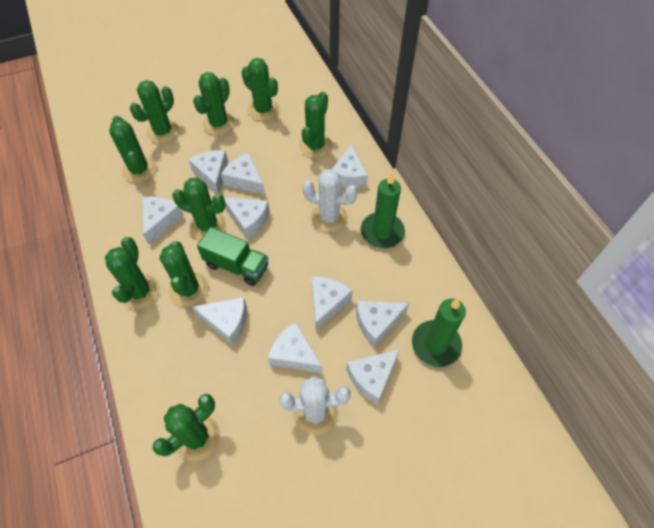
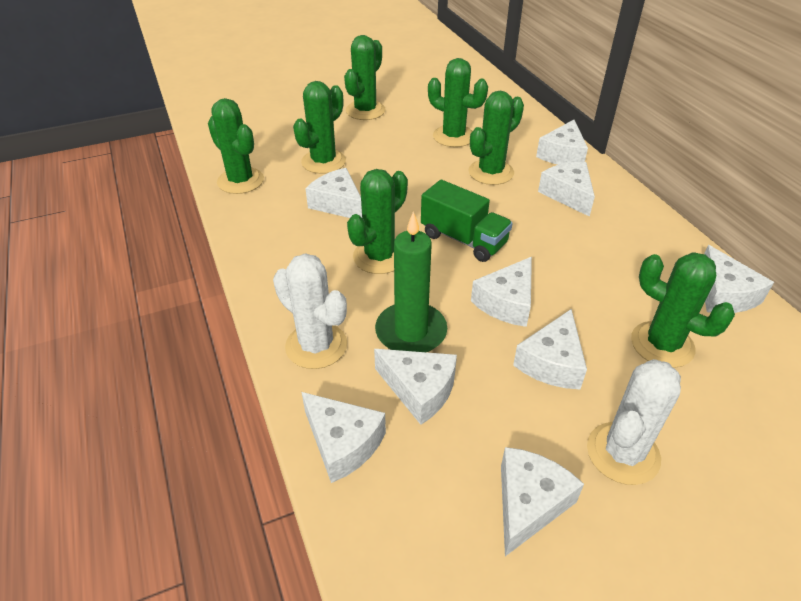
green cactus: [105,237,160,310] [109,116,157,183] [130,80,180,144] [153,394,220,462] [160,241,209,307] [172,178,226,240] [193,72,235,136] [241,58,279,121] [299,92,332,158] = 9 -> [208,98,264,194] [293,81,346,174] [344,35,386,120] [347,169,408,274] [428,58,488,147] [468,91,524,185] [631,252,735,368] = 7
green candle: [361,173,405,248] [412,298,466,367] = 2 -> [375,212,447,352] = 1
white cheese: [142,197,184,245] [188,150,228,194] [192,297,247,345] [221,153,265,195] [224,197,270,239] [268,322,322,373] [311,277,353,331] [332,144,368,188] [346,349,400,405] [356,301,409,347] = 10 -> [302,392,386,483] [305,168,362,218] [374,349,457,425] [471,257,532,327] [501,447,584,556] [513,309,587,389] [536,120,588,165] [538,162,595,217] [704,245,774,313] = 9

